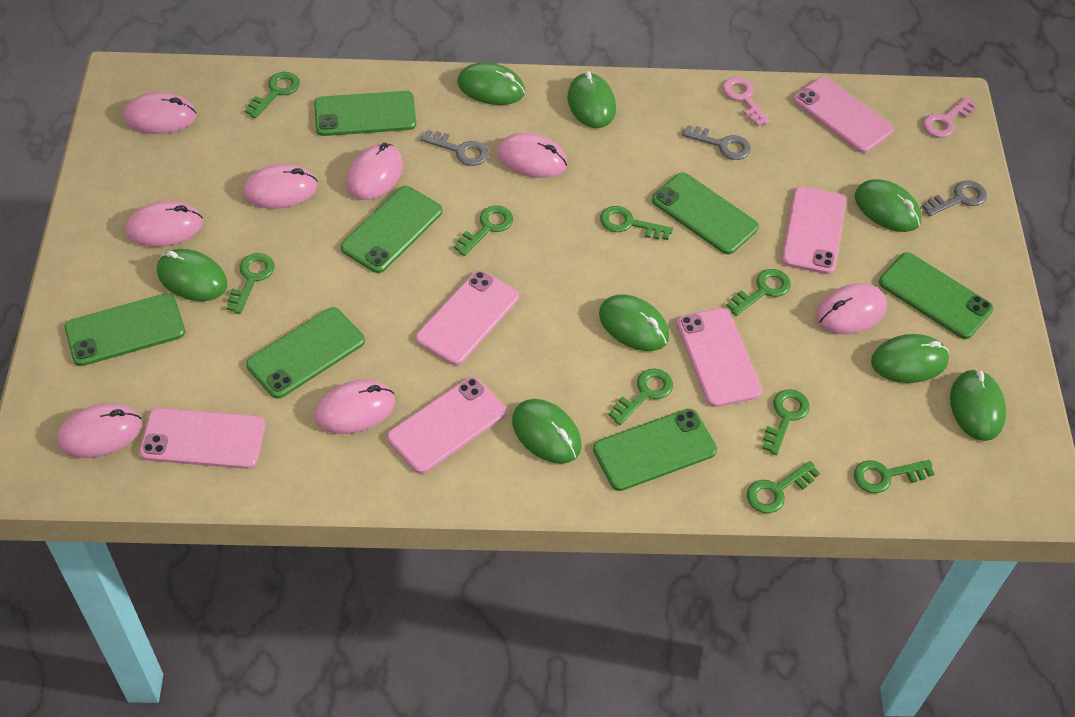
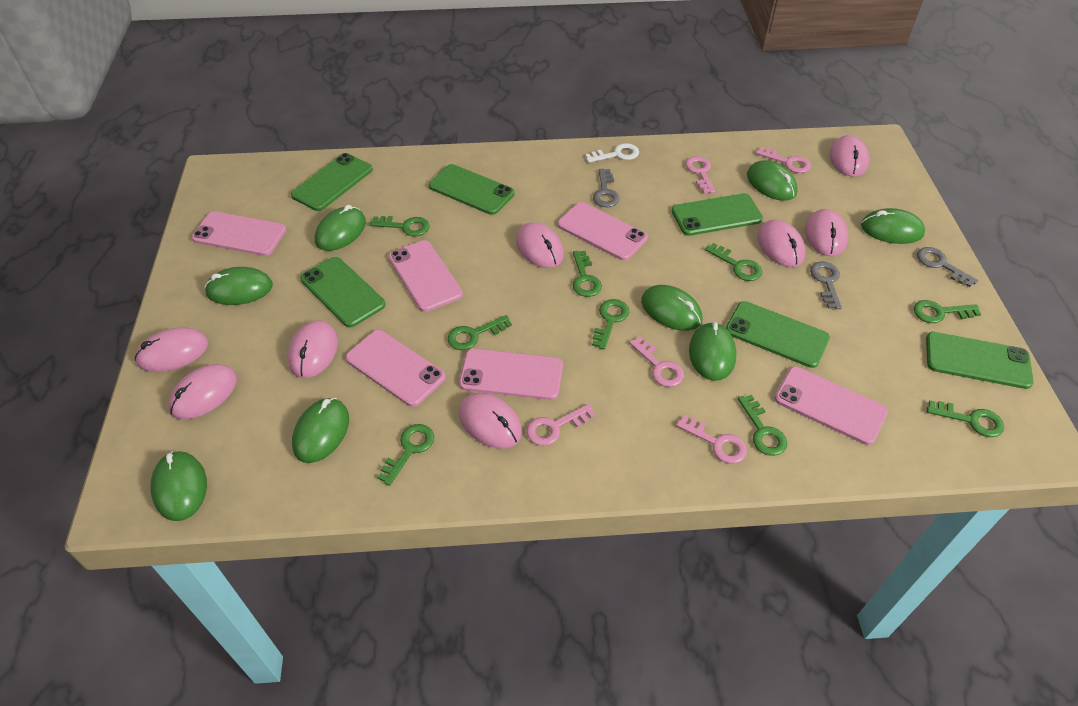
green phone: [64,293,185,366] [246,307,365,399] [314,91,416,136] [341,186,443,273] [593,409,717,491] [652,172,759,254] [879,252,994,339] = 7 -> [291,153,373,211] [300,257,386,327] [429,164,515,215] [672,193,763,236] [726,301,830,368] [926,332,1033,389] = 6
pink key: [723,77,770,126] [923,96,977,138] = 2 -> [526,404,595,446] [629,336,684,387] [676,415,747,464] [685,156,715,194] [756,147,811,173] = 5
white key: none = 0 -> [585,143,639,163] = 1

